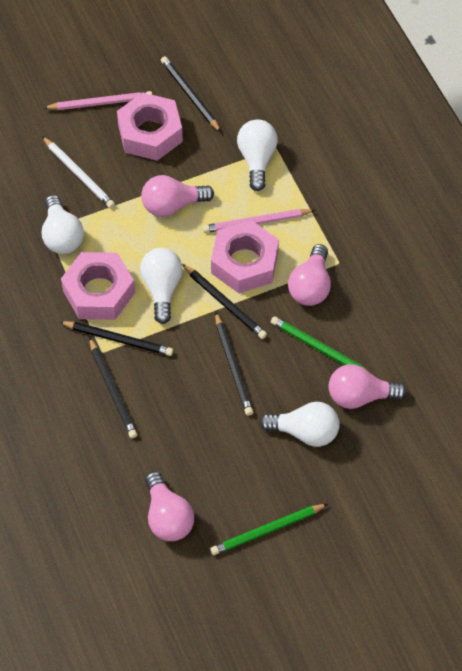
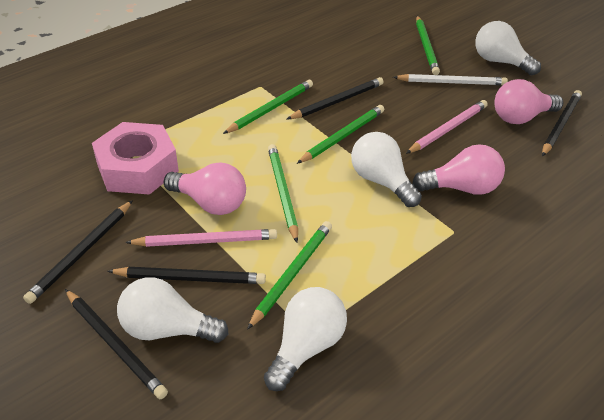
green pencil: [210,504,328,555] [271,316,370,373] = 2 -> [223,80,313,134] [247,221,332,330] [268,144,298,243] [297,105,384,164] [416,15,440,75] = 5
pink light bulb: [141,175,214,217] [145,471,194,541] [288,244,331,306] [329,364,407,409] = 4 -> [164,162,246,215] [412,144,505,195] [494,79,563,124] = 3
pink nut: [61,252,135,320] [117,92,183,161] [211,220,279,293] = 3 -> [92,122,179,195] = 1

